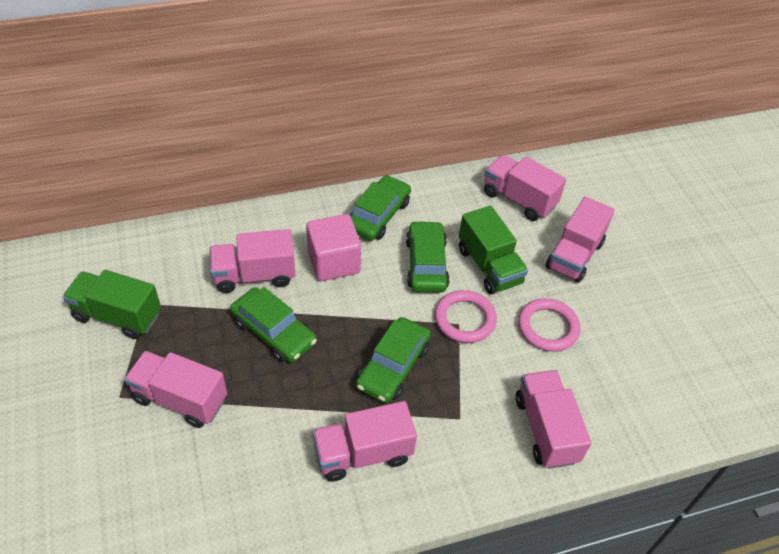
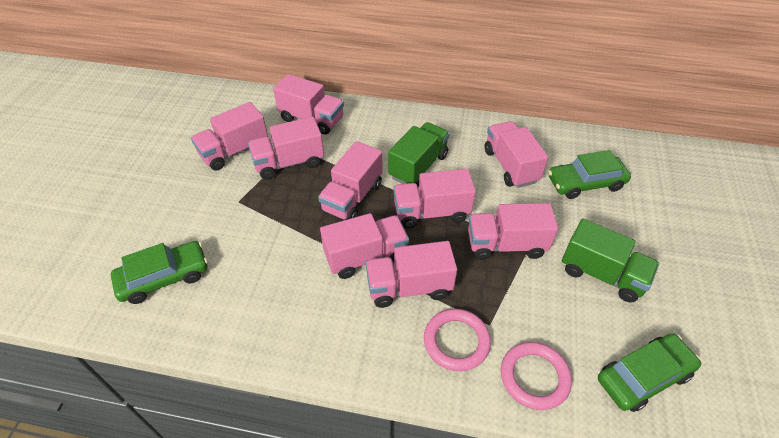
green car: [230,287,317,363] [350,175,411,241] [356,317,431,403] [406,221,450,293] = 4 -> [111,241,208,304] [548,150,631,199] [598,333,701,412] = 3
pink cube: [306,214,361,281] = 1 -> none = 0
pink truck: [124,351,227,428] [209,229,296,293] [313,401,417,482] [484,155,566,221] [516,370,591,469] [546,196,615,283] = 6 -> [191,102,268,170] [248,117,324,179] [273,74,344,135] [318,141,383,220] [320,213,409,279] [366,241,457,308] [393,169,476,228] [468,203,558,260] [484,121,548,188] = 9

